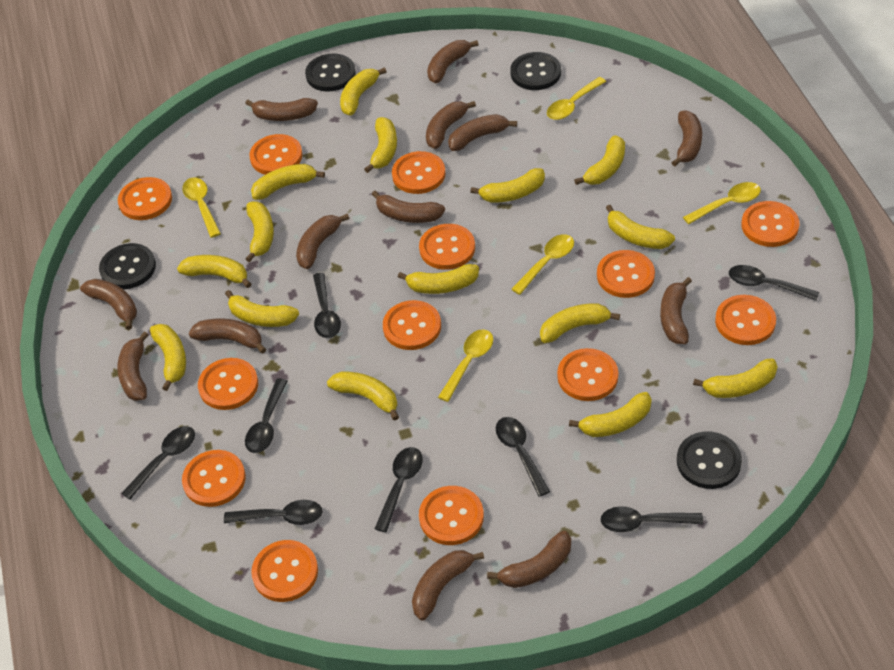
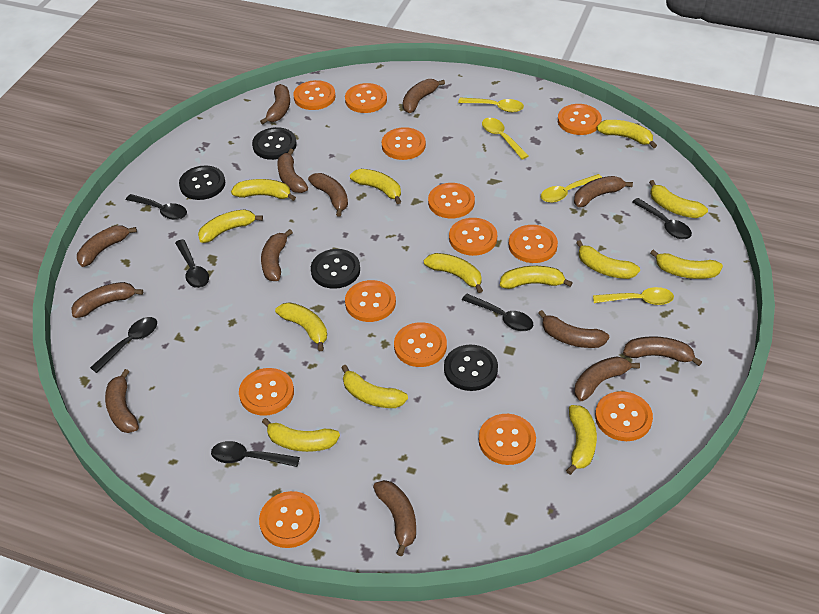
black spoon: [121,426,195,500] [224,500,323,525] [245,378,288,453] [313,273,341,338] [375,447,423,532] [496,417,550,497] [601,506,703,532] [729,265,819,301] = 8 -> [90,317,157,373] [126,194,187,220] [175,239,209,288] [211,441,300,467] [462,294,533,331] [632,198,692,239] = 6
yellow banana: [150,324,186,391] [177,255,251,288] [225,290,299,327] [246,201,274,262] [251,164,325,200] [327,372,399,421] [340,67,387,115] [364,117,397,173] [398,264,479,294] [470,168,545,203] [540,303,620,343] [569,392,652,437] [574,135,625,185] [606,205,675,249] [693,358,778,398] = 15 -> [198,209,263,243] [231,179,296,201] [262,418,340,452] [275,302,327,351] [341,365,408,408] [350,169,401,204] [424,253,483,293] [500,266,573,289] [566,405,597,475] [576,240,640,279] [597,120,657,148] [649,180,708,218] [650,249,723,279] = 13
yellow spoon: [182,177,221,238] [438,329,493,402] [511,234,574,295] [547,77,606,120] [683,182,761,224] = 5 -> [458,97,524,112] [482,118,529,160] [541,174,602,203] [593,287,674,305] = 4

